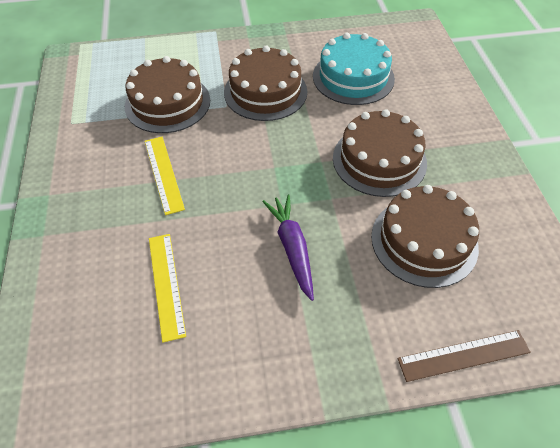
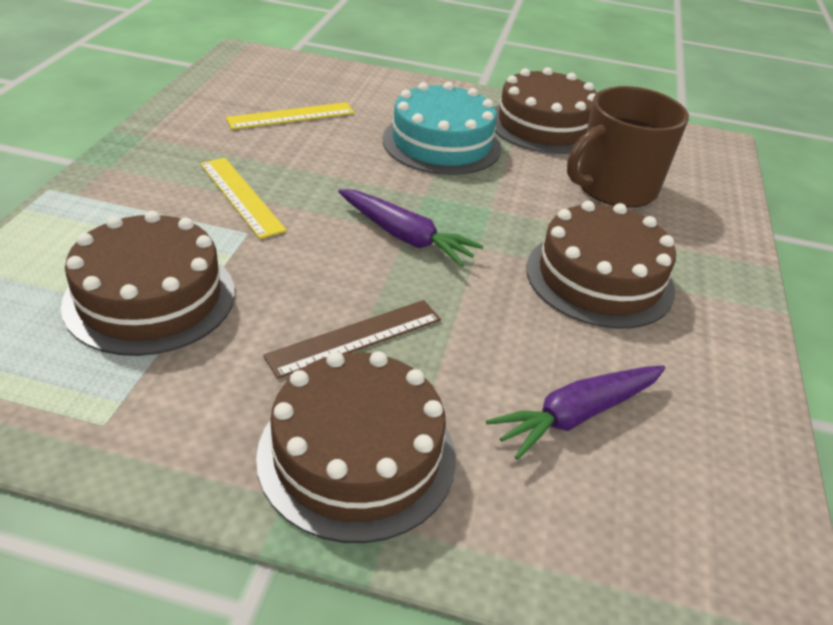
brown mug: none = 0 -> [567,86,689,207] = 1
purple carrot: [263,195,314,301] = 1 -> [338,189,484,267] [486,365,665,460] = 2

